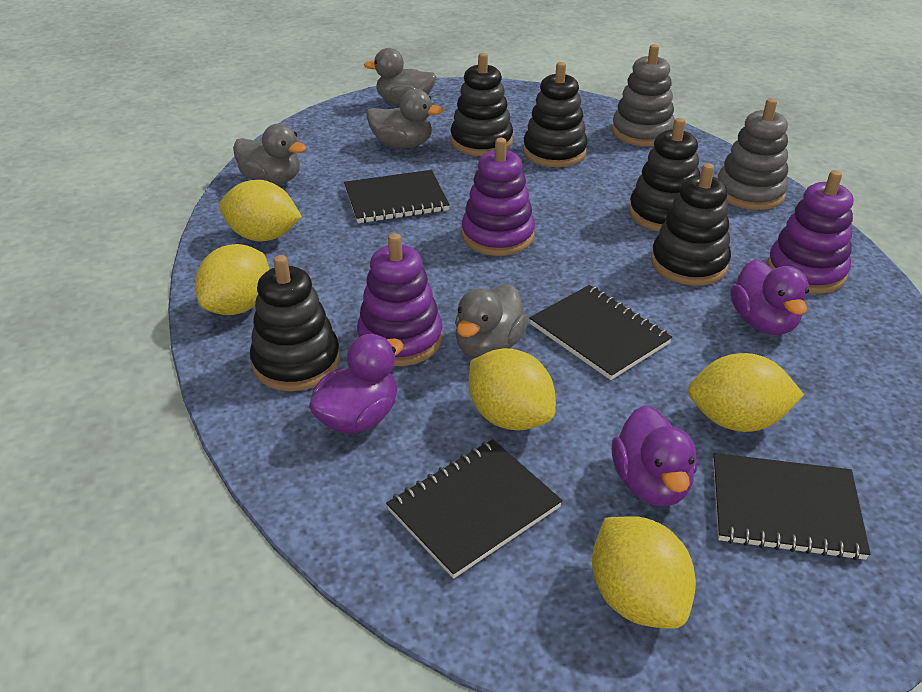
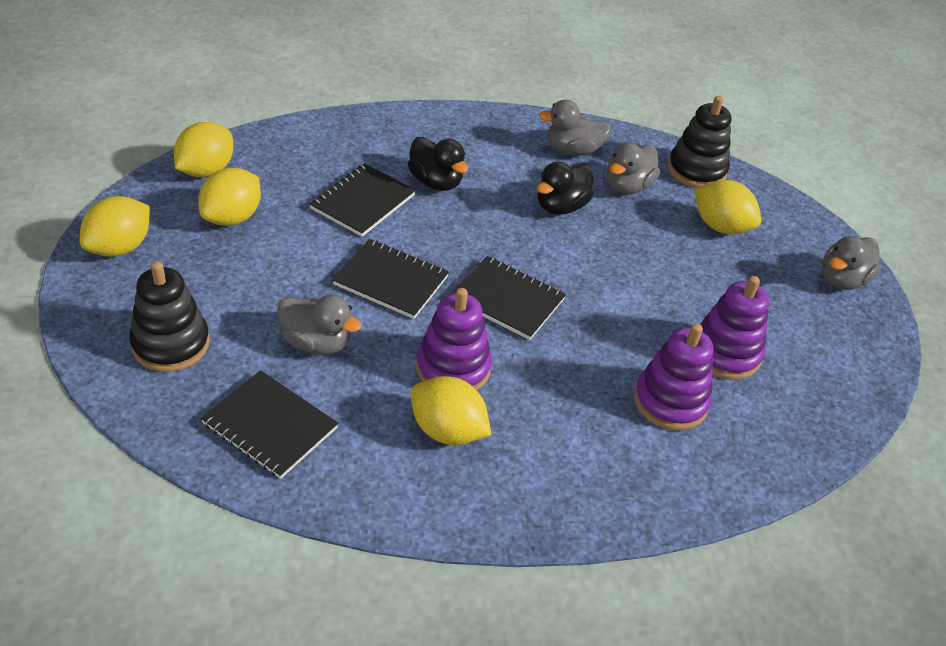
black duck: none = 0 -> [408,137,468,191] [537,162,594,215] = 2
black stacking toy: [250,255,340,391] [450,53,513,156] [523,62,588,167] [629,118,700,232] [651,163,731,285] = 5 -> [129,261,210,372] [668,96,731,188] = 2
grey stacking toy: [612,44,675,146] [718,98,788,210] = 2 -> none = 0
purple duck: [309,334,404,434] [612,405,697,506] [731,259,809,335] = 3 -> none = 0

